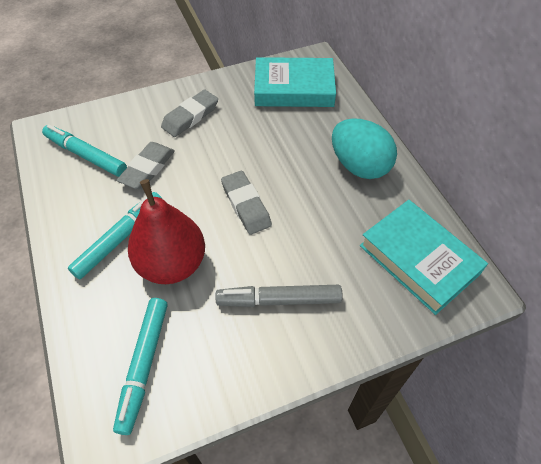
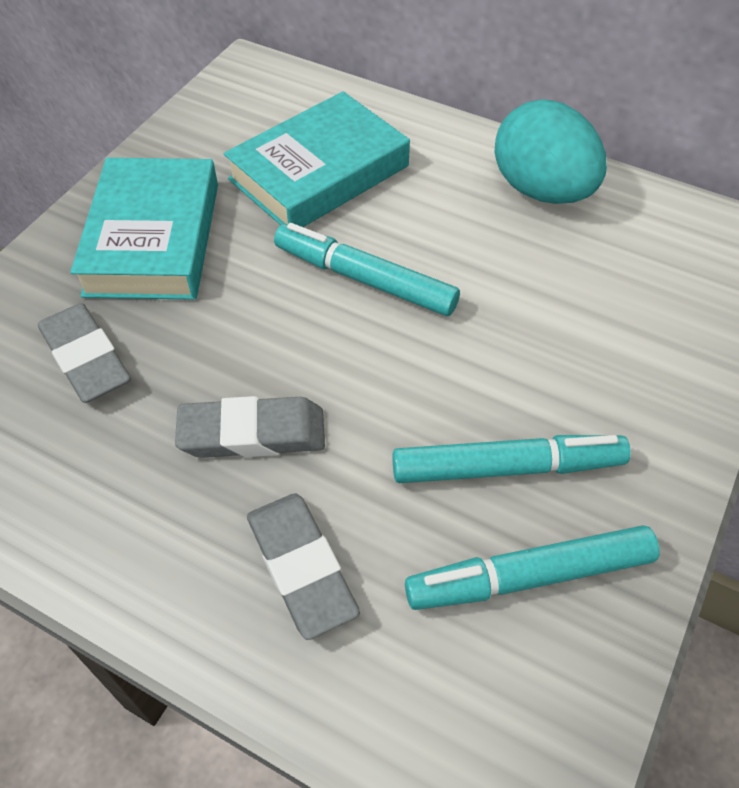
grey marker: [215,285,342,307] = 1 -> none = 0
red pear: [128,179,205,284] = 1 -> none = 0

